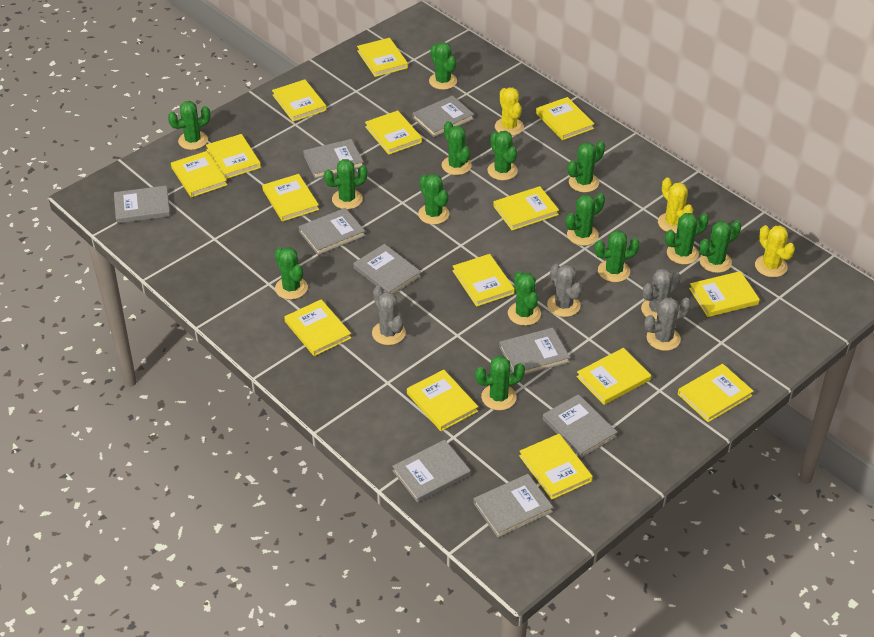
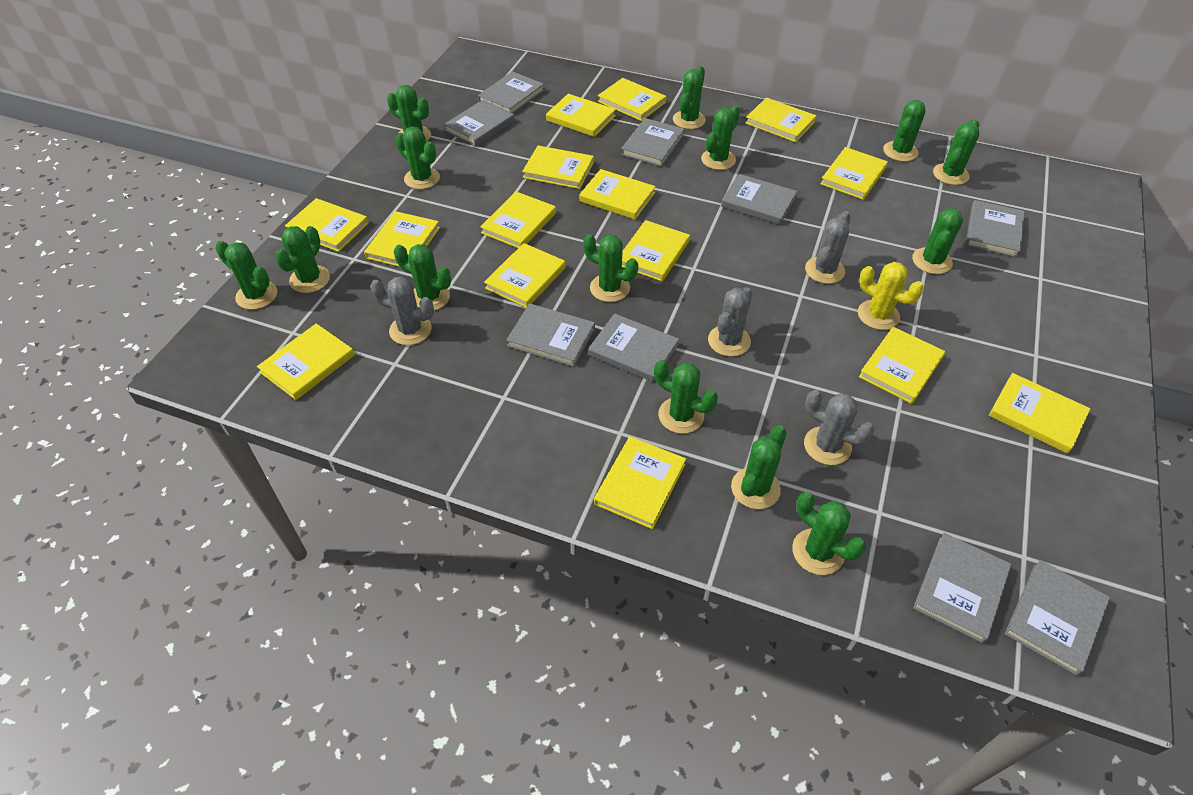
yellow cactus: [495,87,524,136] [658,178,693,234] [755,225,795,277] = 3 -> [858,262,924,330] = 1

